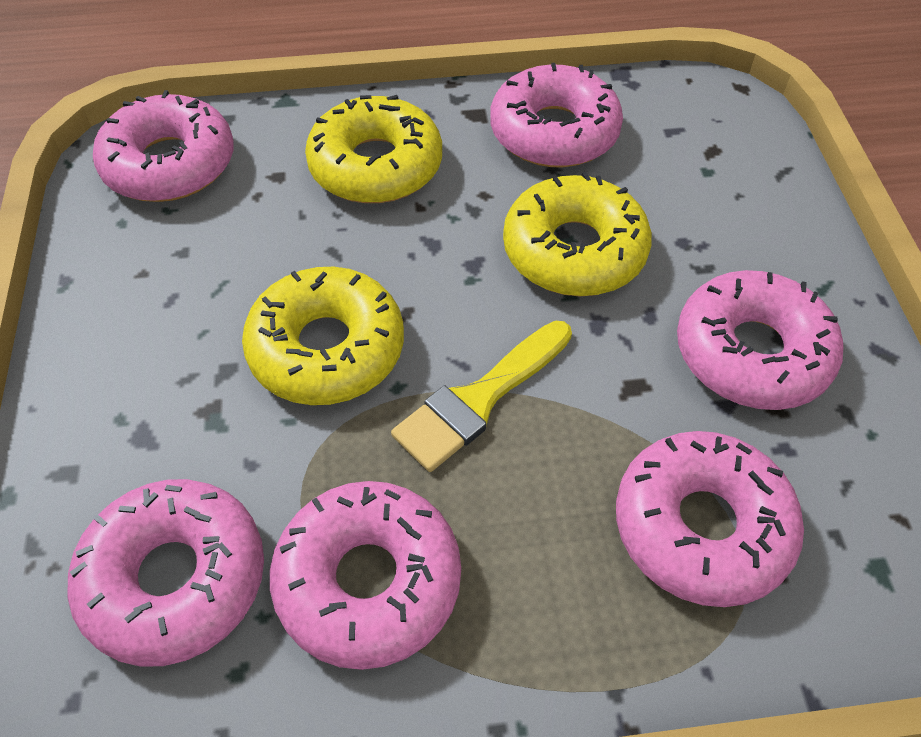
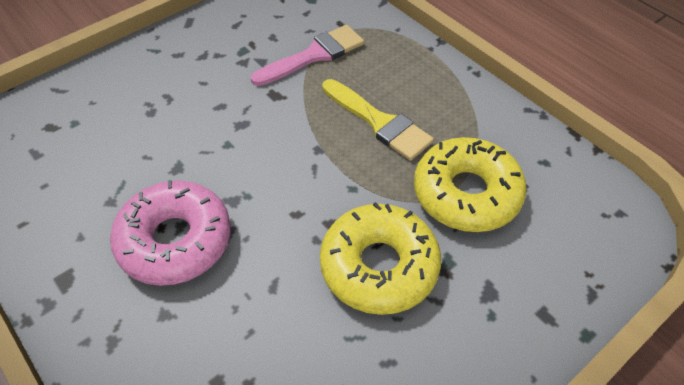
pink brush: none = 0 -> [251,25,364,86] = 1
pink donut: [67,479,264,667] [93,90,234,202] [270,481,461,670] [490,63,623,167] [616,431,804,607] [677,270,844,410] = 6 -> [110,180,231,286] = 1
yellow donut: [242,267,404,405] [305,95,442,203] [503,172,652,296] = 3 -> [320,202,441,315] [414,137,527,232] = 2

